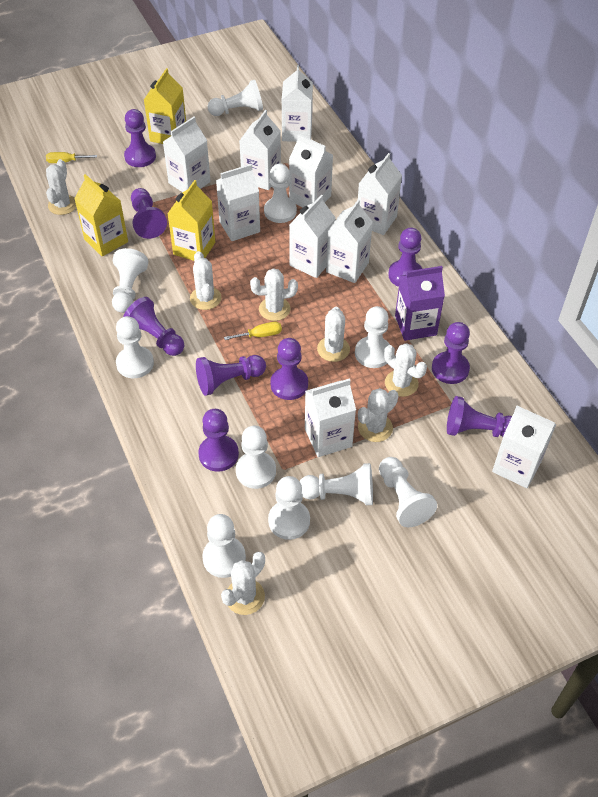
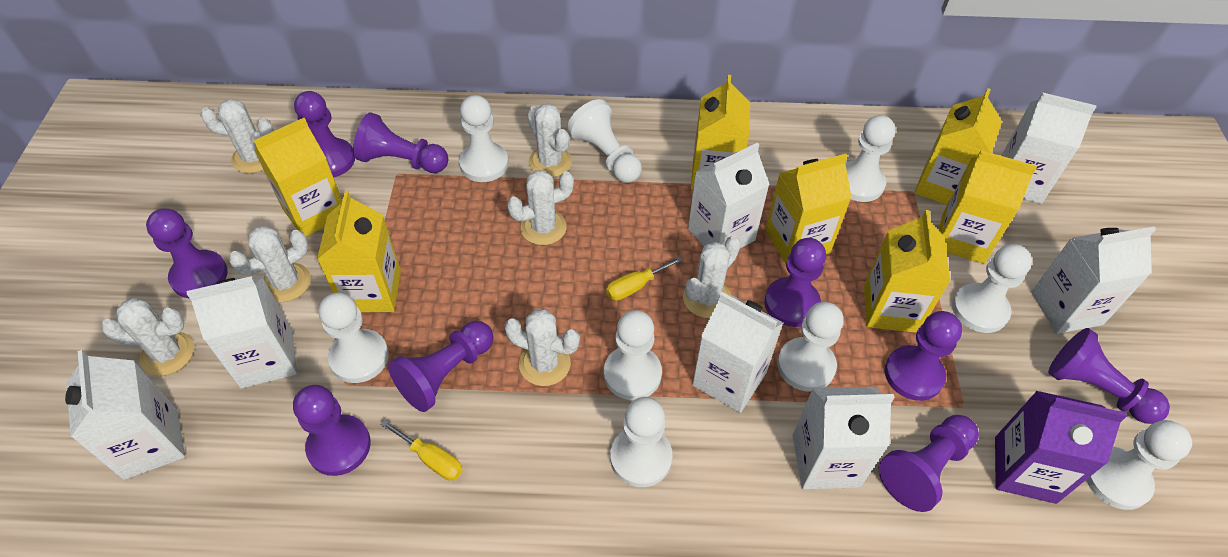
white carton: [163,117,211,192] [216,164,260,241] [239,110,281,190] [282,65,313,142] [289,134,333,207] [289,195,336,278] [305,378,356,457] [326,200,373,283] [358,153,402,235] [492,406,556,488] = 10 -> [65,350,185,480] [187,276,297,389] [688,143,770,248] [692,292,783,413] [792,387,895,489] [1001,92,1096,204] [1031,227,1156,334] = 7
white pawn: [112,248,148,313] [116,316,154,378] [202,514,246,578] [208,80,263,116] [236,426,276,489] [264,164,297,223] [268,476,310,540] [300,463,373,505] [355,306,390,368] [379,457,437,527] = 10 -> [319,293,389,383] [459,95,509,182] [567,99,642,183] [604,310,662,400] [610,397,672,487] [777,302,844,392] [845,115,895,202] [952,244,1032,333] [1086,420,1192,510] = 9
yellow carton: [74,174,128,256] [144,68,186,144] [167,180,215,261] = 3 -> [254,118,342,237] [317,191,401,312] [691,75,750,190] [765,154,852,264] [864,210,950,333] [914,88,1002,205] [939,150,1037,264] = 7

